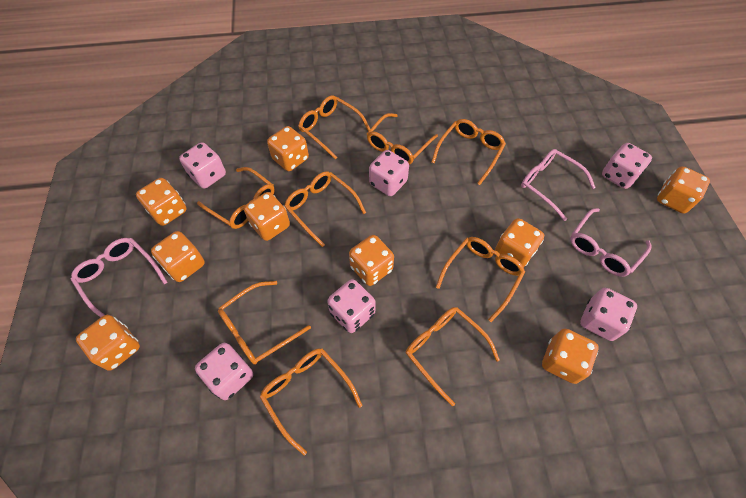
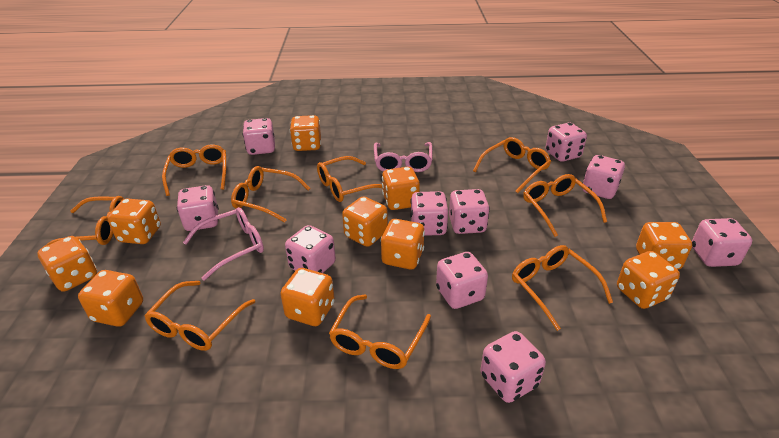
orange dice: [76,315,140,371] [136,178,186,226] [151,231,205,282] [244,192,290,241] [267,126,309,171] [349,235,394,286] [495,218,544,267] [542,329,598,384] [657,166,710,214] = 9 -> [37,236,97,292] [78,270,143,327] [107,198,161,244] [280,268,335,326] [290,115,321,151] [342,197,388,247] [380,219,425,269] [382,167,420,210] [617,251,680,309] [636,222,692,270] = 10
pink dice: [179,142,226,189] [195,343,253,400] [327,279,375,333] [369,150,409,196] [580,288,637,341] [602,143,652,189] = 6 -> [177,185,219,231] [243,118,275,155] [285,225,336,273] [410,191,448,236] [436,252,488,309] [449,189,490,234] [480,331,546,403] [545,123,587,162] [582,155,625,199] [692,218,752,267] = 10
pink glasses: [71,238,168,317] [521,149,596,221] [570,208,652,277] = 3 -> [183,207,264,281] [374,142,433,172] = 2

